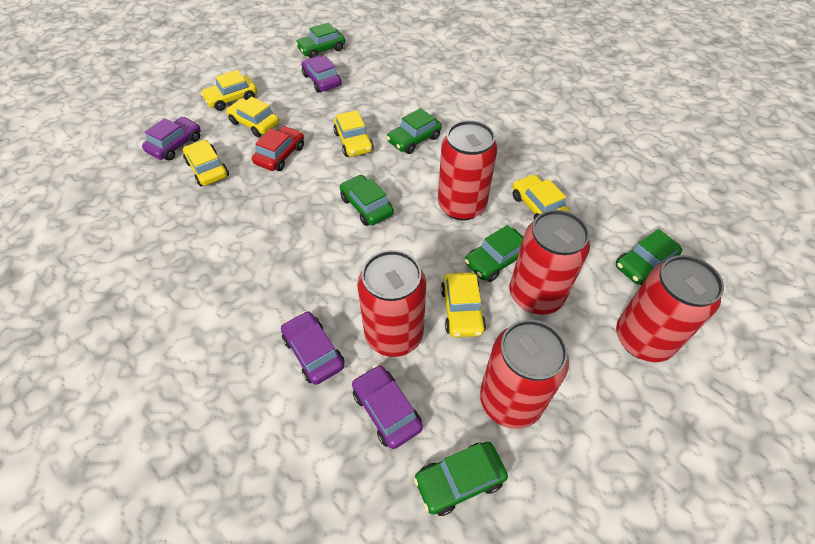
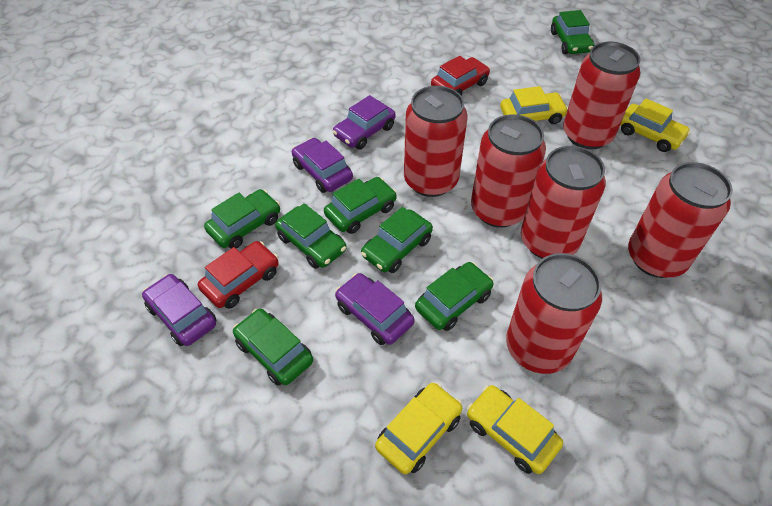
green car: [296,22,345,58] [340,175,394,226] [386,108,442,154] [414,442,508,516] [465,225,524,282] [616,229,682,285] = 6 -> [204,189,280,249] [233,309,313,385] [275,203,347,269] [324,177,397,234] [361,207,433,273] [415,262,493,331] [551,10,594,54] = 7
red can: [357,250,426,357] [438,120,498,221] [480,320,569,429] [510,210,590,315] [616,255,724,362] = 5 -> [404,86,468,197] [471,114,546,228] [506,253,602,374] [521,146,606,259] [563,42,641,149] [628,162,733,278] = 6
red car: [252,126,304,171] = 1 -> [198,241,279,309] [431,56,490,95] = 2
yellow car: [183,140,229,186] [201,70,257,111] [226,97,279,137] [334,110,374,157] [441,272,486,338] [512,174,570,220] = 6 -> [375,383,462,475] [467,385,563,474] [500,86,568,124] [620,99,691,152] = 4

